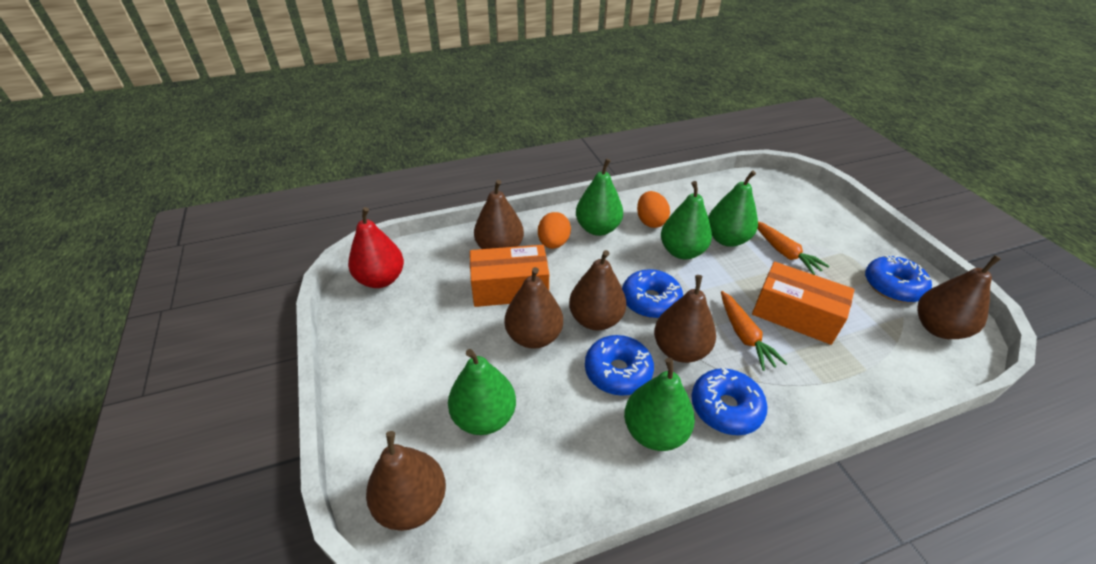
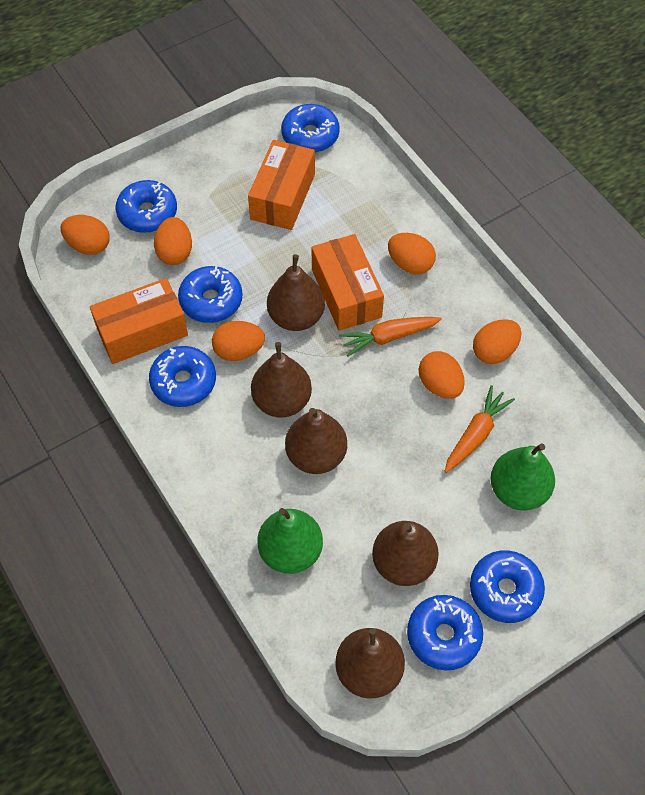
blue donut: [585,335,654,396] [622,269,683,318] [691,368,768,435] [865,255,932,303] = 4 -> [116,180,177,233] [149,346,216,407] [178,266,242,323] [281,104,340,153] [407,595,483,671] [470,550,545,623] = 6
brown pear: [366,431,446,531] [474,180,524,249] [505,267,563,349] [569,250,626,331] [654,275,716,363] [917,255,1001,339] = 6 -> [251,342,312,417] [267,254,325,331] [285,408,347,474] [335,628,405,699] [372,521,439,586] = 5
green pear: [448,349,516,435] [576,159,623,236] [624,358,695,451] [661,181,712,259] [708,170,758,247] = 5 -> [257,508,323,574] [491,443,555,511] = 2
orange box: [470,245,549,307] [752,262,855,345] = 2 -> [90,278,188,364] [248,140,315,230] [311,234,384,331] = 3
orange egg: [538,212,571,249] [637,191,670,228] = 2 -> [61,215,110,255] [154,217,192,265] [212,321,265,361] [388,233,436,274] [419,351,465,399] [473,319,521,364] = 6
red pear: [348,207,404,288] = 1 -> none = 0

